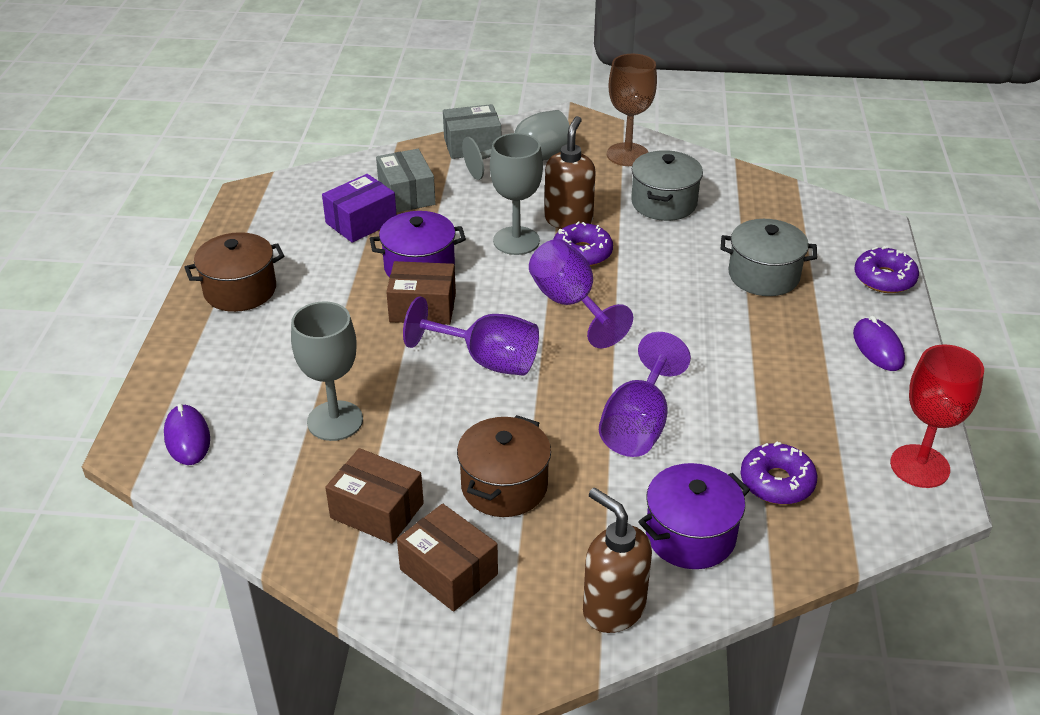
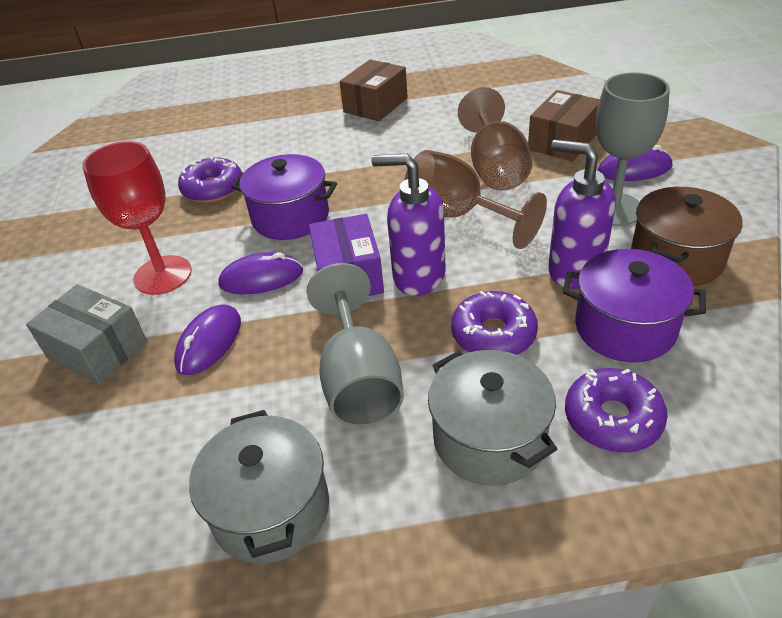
brown box: [325,448,424,544] [386,261,456,325] [397,504,498,612] = 3 -> [339,60,408,121] [528,90,600,161] = 2
brown goblet: [607,54,657,166] = 1 -> [404,150,547,249] [458,87,533,191] = 2
brown pot: [184,232,285,312] [457,415,551,517] = 2 -> [631,187,743,286] = 1
brown soap dispenser: [545,116,596,229] [583,488,652,633] = 2 -> none = 0
grey box: [376,149,436,213] [443,104,501,159] = 2 -> [26,284,147,385] = 1
grey goblet: [291,301,363,441] [462,110,570,180] [490,133,543,255] = 3 -> [307,263,404,427] [596,73,670,226] = 2
purple goblet: [403,296,539,375] [529,239,633,348] [599,332,691,457] = 3 -> none = 0
purple mouse: [164,404,210,465] [853,316,905,371] = 2 -> [174,304,241,375] [218,252,303,294] [598,145,672,181] = 3
purple soap dispenser: none = 0 -> [372,153,446,296] [548,140,616,289] = 2

